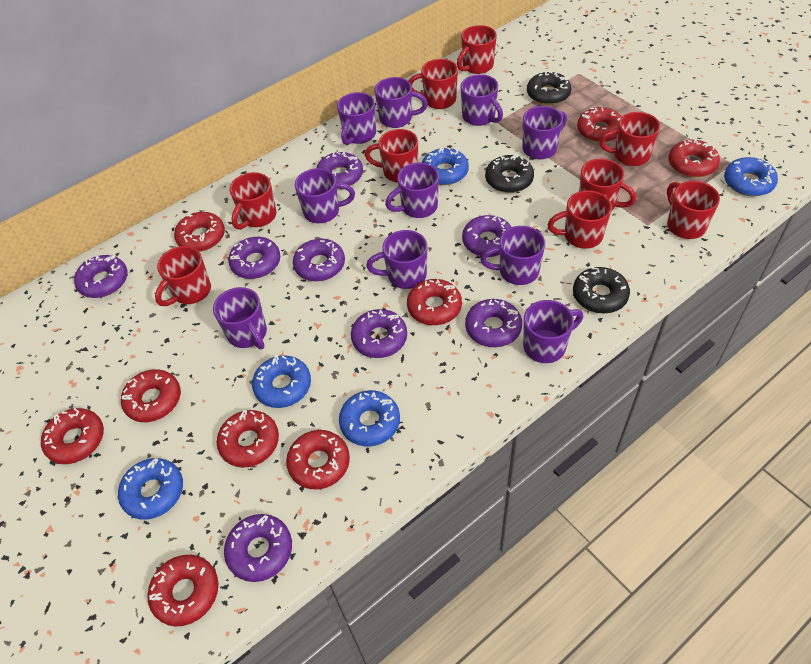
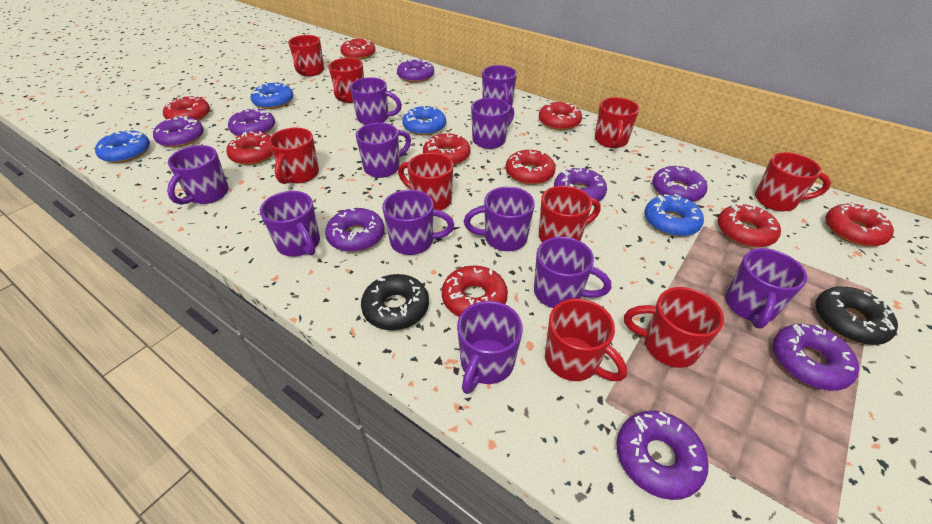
black donut: [485,154,534,193] [527,71,571,105] [573,267,630,314] = 3 -> [361,274,429,330] [816,287,898,345] = 2
blue donut: [118,458,183,520] [252,355,311,408] [339,390,400,446] [422,147,469,185] [724,157,778,196] = 5 -> [95,129,150,163] [251,83,293,109] [402,106,446,136] [645,194,704,237] = 4
purple mug: [213,287,267,349] [295,168,355,223] [337,92,376,145] [366,230,427,289] [375,77,428,128] [385,163,439,218] [460,74,503,126] [480,226,545,285] [523,106,567,159] [523,300,583,363] = 10 -> [167,145,229,205] [260,191,320,257] [350,77,402,125] [356,123,411,178] [382,190,454,255] [457,301,523,394] [464,187,535,251] [471,98,514,149] [482,65,517,106] [534,236,611,308] [725,248,807,329] = 11

